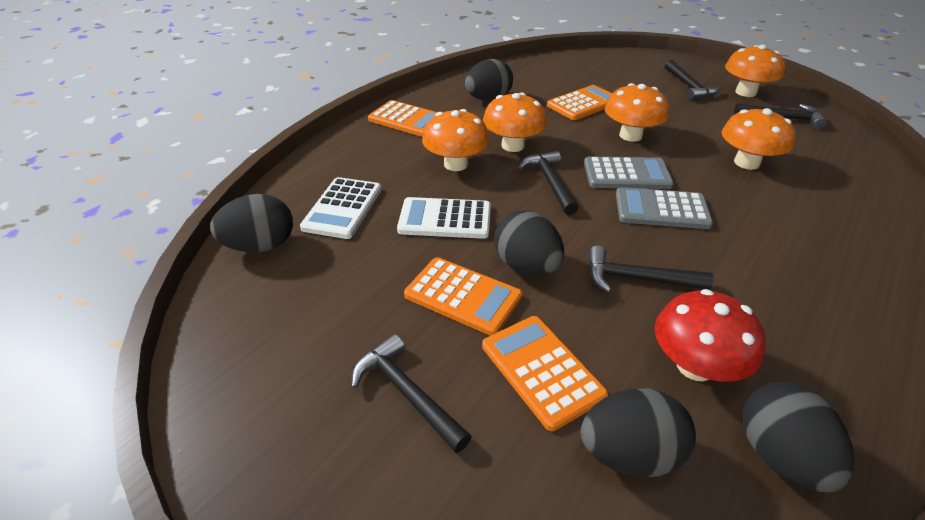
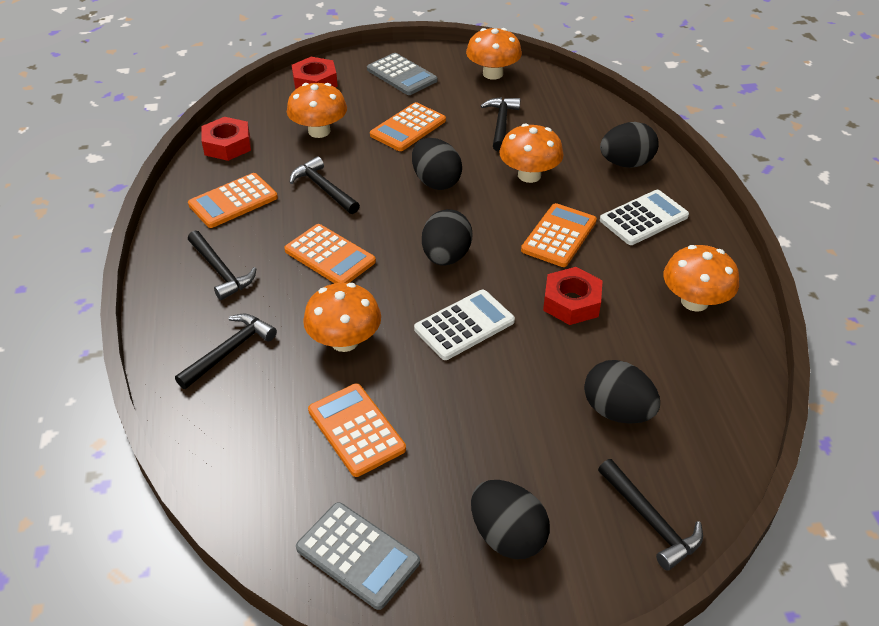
orange calculator: [368,100,437,137] [404,257,523,336] [482,316,608,431] [547,85,612,120] = 4 -> [188,173,278,228] [284,224,376,283] [308,383,406,477] [370,102,446,151] [521,203,597,267] = 5
red mushroom: [655,289,766,381] = 1 -> none = 0
red nut: none = 0 -> [201,117,251,161] [292,57,338,90] [543,267,603,325] = 3

